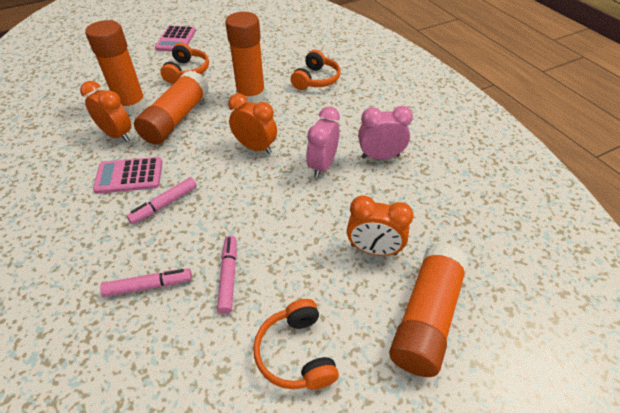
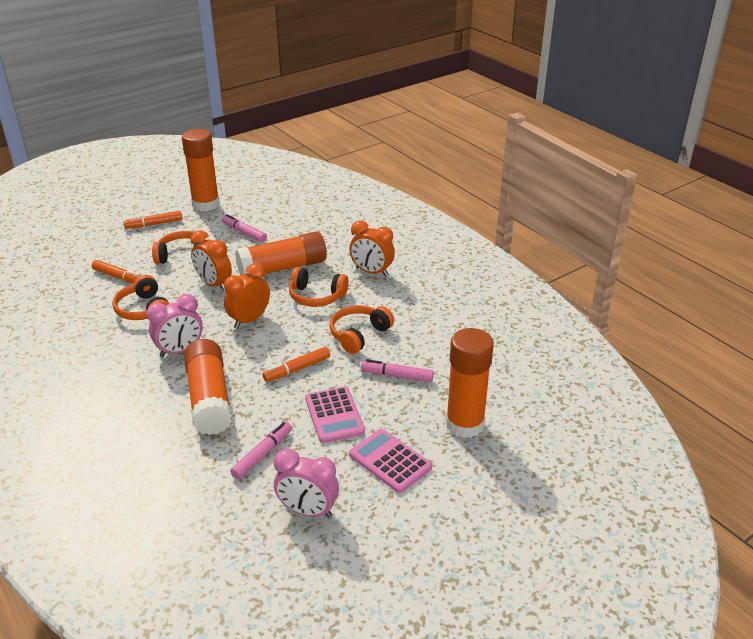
orange headphones: [160,43,209,83] [253,299,339,389] [291,50,341,90] = 3 -> [112,275,169,320] [152,231,206,264] [289,267,349,307] [329,305,394,354] = 4
orange marker: none = 0 -> [92,260,140,284] [123,211,183,229] [262,347,330,382] = 3

